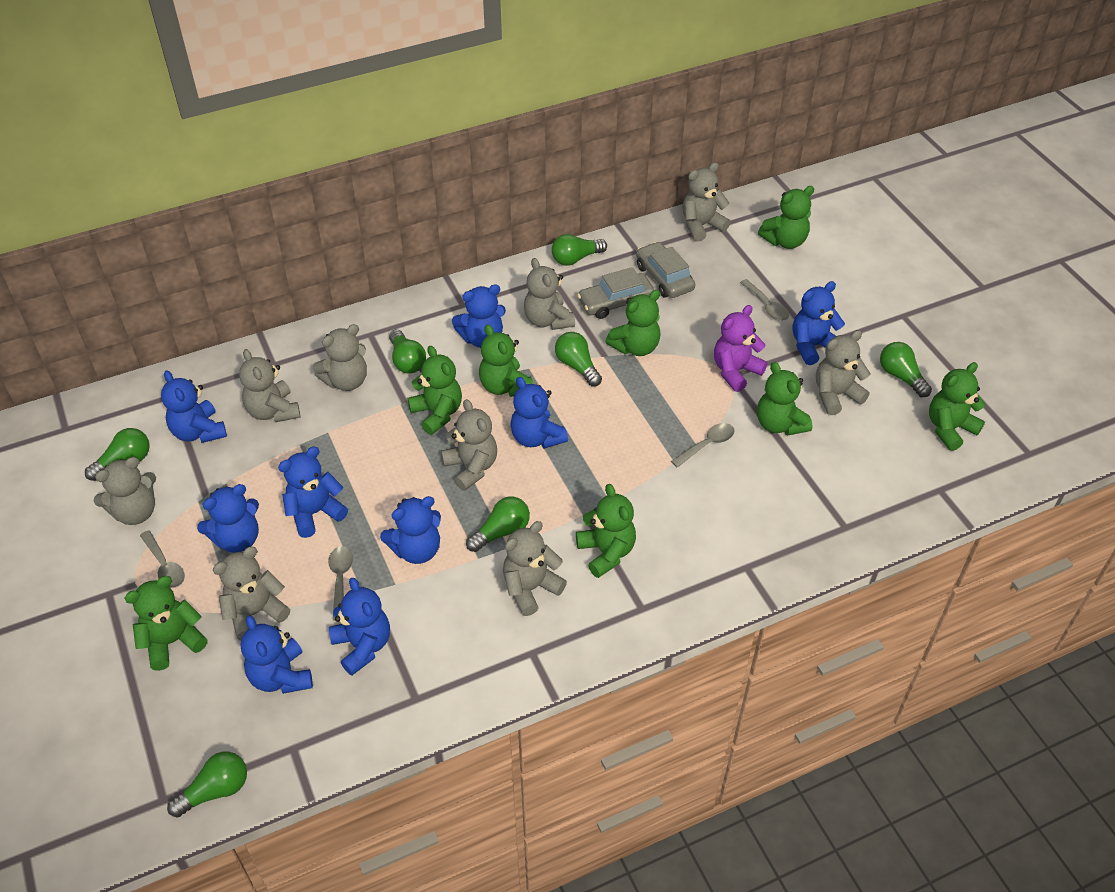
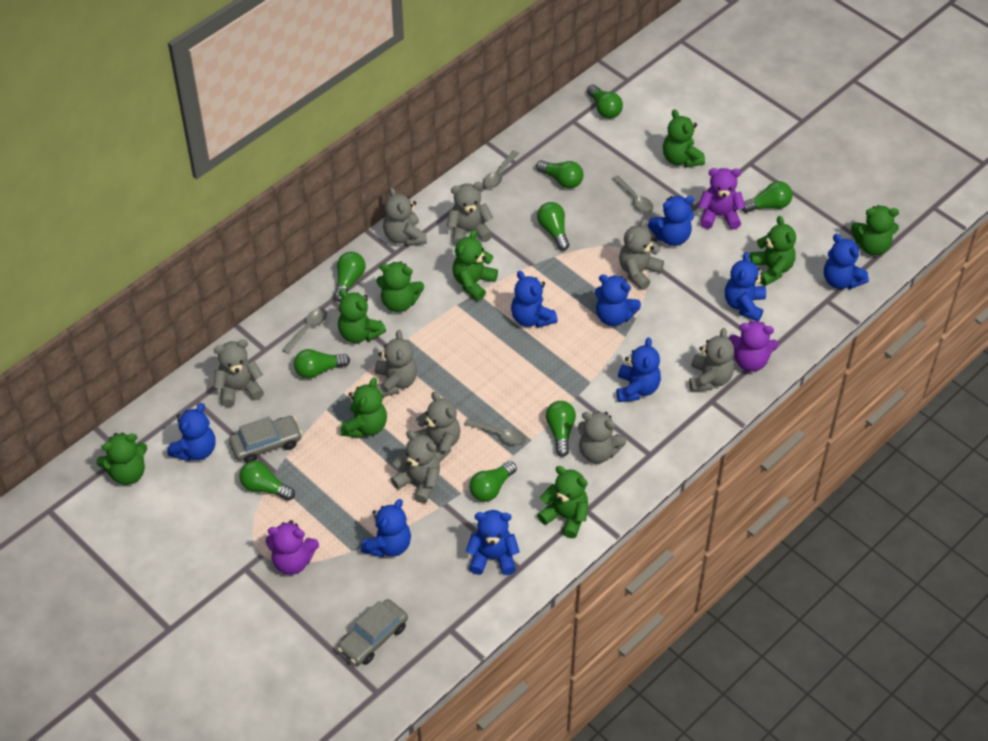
green light bulb: [85,428,150,481] [167,752,247,818] [389,329,426,374] [466,496,530,552] [552,234,607,266] [555,332,602,387] [880,342,932,397] = 7 -> [239,461,295,501] [294,349,350,379] [333,252,365,302] [469,461,517,502] [536,160,584,188] [537,202,570,251] [546,401,576,457] [587,84,623,119] [741,181,793,213] = 9
green teddy bear: [124,576,208,671] [408,346,462,435] [479,324,533,397] [576,484,636,578] [605,290,661,356] [757,362,812,436] [758,186,814,249] [929,362,985,451] = 8 -> [97,433,147,485] [338,289,386,343] [340,378,387,438] [376,261,424,312] [452,229,498,301] [537,466,588,538] [663,109,705,167] [750,216,796,286] [851,205,899,256] = 9
purple teddy bear: [714,305,768,392] = 1 -> [266,520,319,575] [698,168,745,229] [729,320,778,372] = 3

